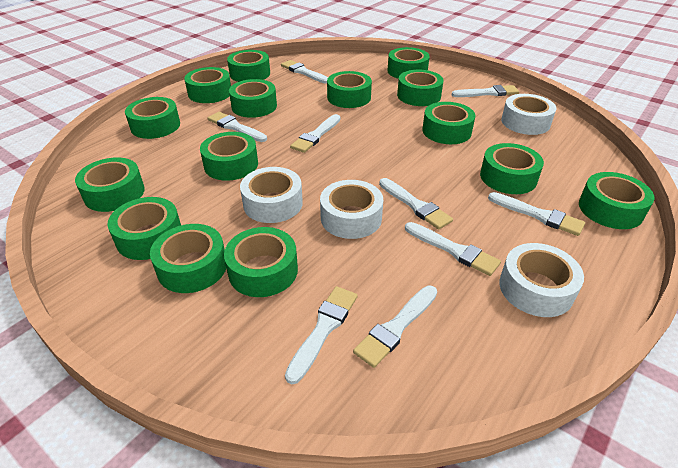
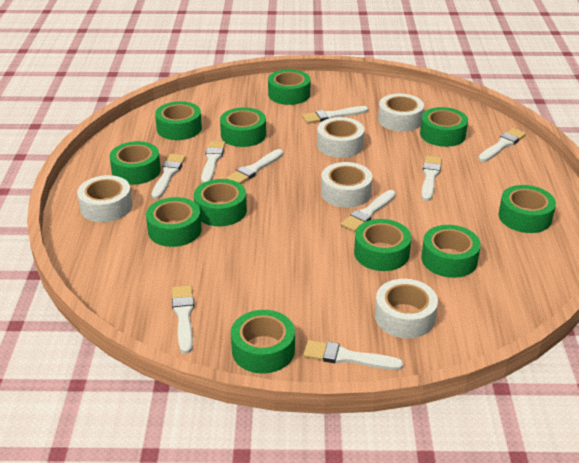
green tape: [75,157,145,212] [107,197,181,260] [125,97,180,139] [150,224,226,293] [184,67,231,103] [200,132,258,181] [224,227,298,297] [227,50,270,82] [229,79,277,118] [327,71,372,108] [388,47,430,79] [397,70,444,106] [422,102,475,144] [480,143,544,194] [579,172,655,229] = 15 -> [109,141,161,184] [146,197,202,247] [155,101,202,140] [194,179,247,226] [220,107,266,147] [231,310,295,374] [268,69,311,105] [354,219,411,271] [420,107,468,147] [421,225,481,278] [498,185,556,233] = 11
white tape: [240,167,303,223] [320,180,383,239] [499,243,584,317] [501,94,556,135] = 4 -> [77,175,132,222] [317,117,364,158] [321,162,372,208] [375,279,438,338] [378,94,424,132] = 5

